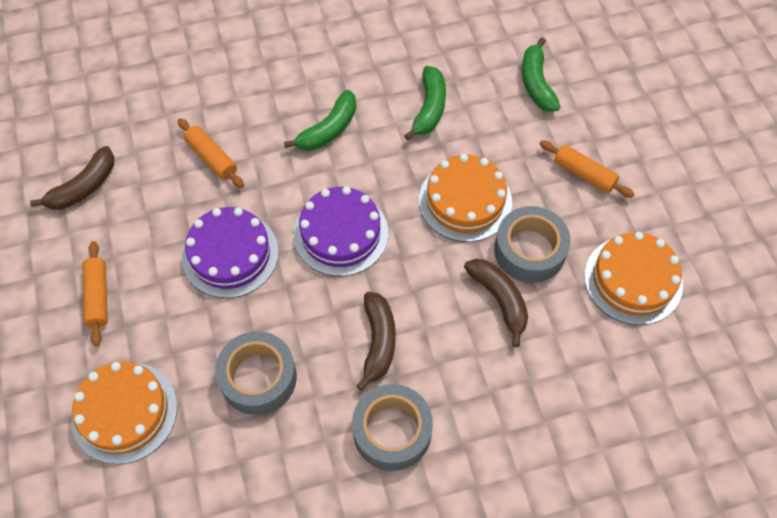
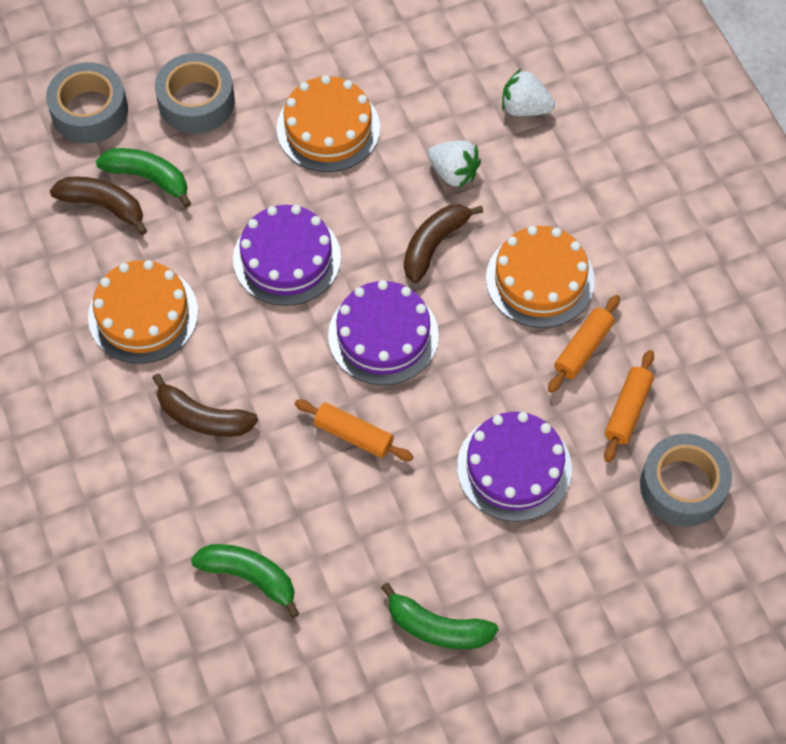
purple cake: [182,207,279,298] [293,186,388,276] = 2 -> [233,205,341,306] [328,280,439,385] [457,412,572,522] = 3
white strawberry: none = 0 -> [428,140,481,188] [502,69,555,116] = 2

